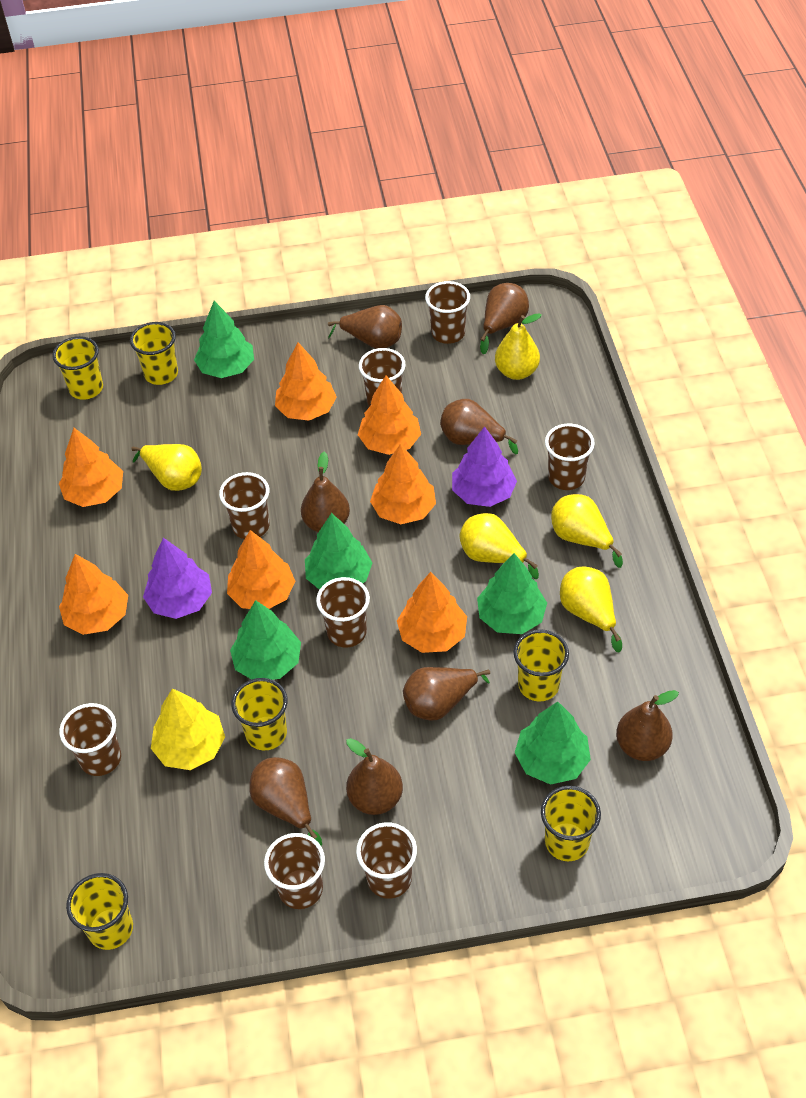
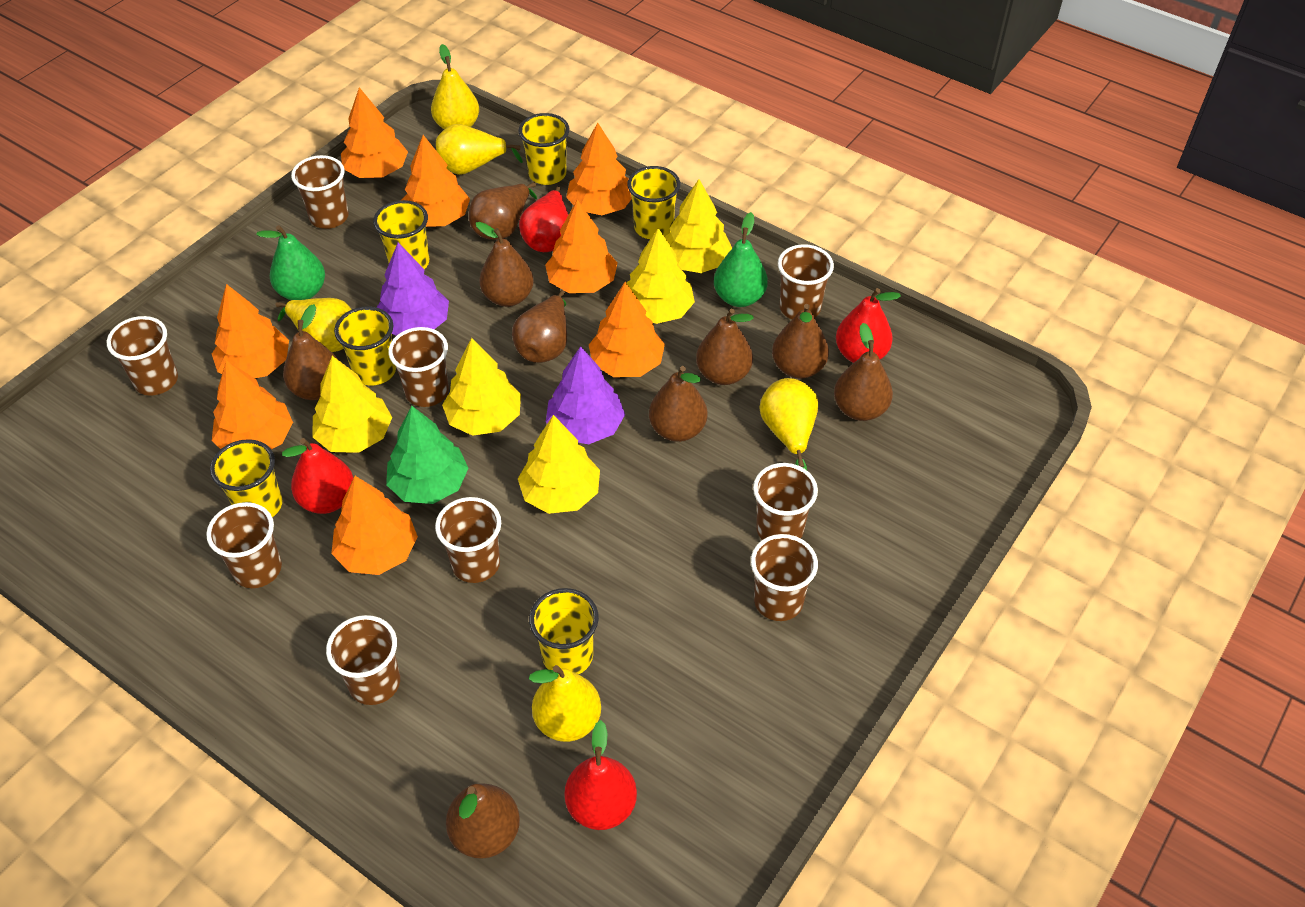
brown cup: [59,703,121,776] [219,472,269,539] [264,833,325,909] [316,577,370,648] [356,822,417,899] [359,348,405,407] [425,281,470,344] [545,424,595,490] = 8 -> [107,316,178,396] [206,502,282,588] [291,155,349,229] [326,615,400,705] [388,327,449,407] [435,497,501,583] [751,534,818,621] [753,463,818,540] [778,244,834,319] = 9
brown pear: [249,757,322,846] [301,452,350,532] [328,305,402,349] [346,738,403,815] [403,667,490,721] [440,399,518,455] [480,283,529,354] [616,690,679,761] = 8 -> [283,304,337,400] [446,783,520,859] [469,182,537,240] [476,222,534,307] [512,290,567,363] [649,366,708,442] [696,309,754,385] [772,304,829,379] [834,323,893,421] = 9
green pear: none = 0 -> [256,225,325,300] [714,212,768,307] = 2
green tree: [194,301,254,378] [230,600,301,680] [305,513,372,590] [477,553,547,634] [514,702,591,785] = 5 -> [386,406,469,504] = 1
orange tree: [59,428,123,507] [59,554,128,635] [227,530,295,609] [275,342,337,421] [358,375,421,455] [370,444,436,524] [397,572,467,653] = 7 -> [212,284,289,378] [212,360,293,449] [331,476,418,575] [341,87,408,178] [402,135,470,227] [545,199,617,293] [566,123,632,215] [589,282,665,377] = 8
red pear: none = 0 -> [282,438,353,514] [519,186,568,252] [564,720,637,830] [836,288,901,363] = 4
yellow tree: [151,688,225,770] = 1 -> [312,356,392,453] [442,338,521,436] [518,415,600,514] [626,228,695,324] [665,179,732,273] = 5

